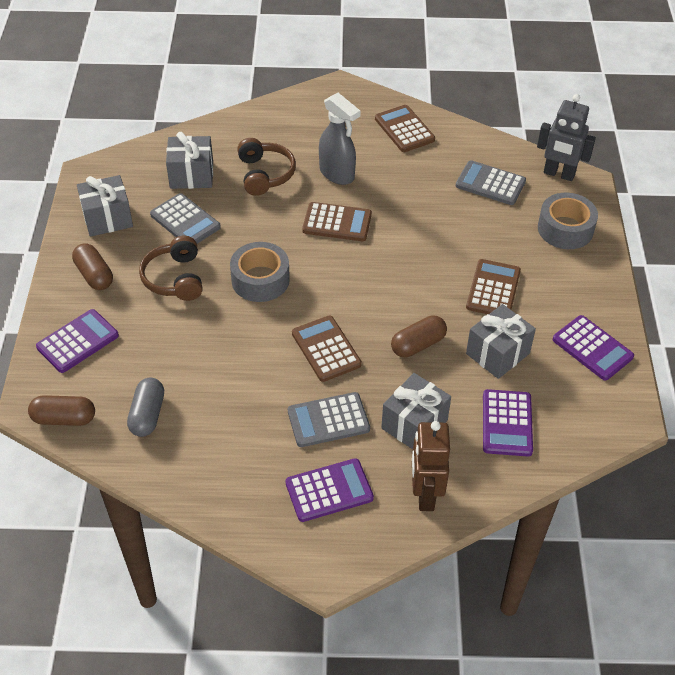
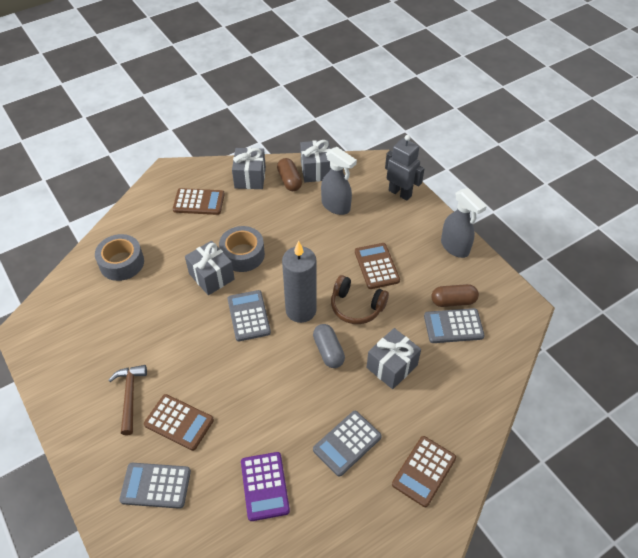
brown capsule: [28,395,95,426] [72,243,113,290] [391,316,447,357] = 3 -> [277,158,302,191] [431,284,479,307] = 2
brown hammer: none = 0 -> [108,365,147,435] = 1
brown headphones: [139,236,203,301] [237,138,296,196] = 2 -> [331,275,389,324] = 1
brown robot: [412,421,450,511] = 1 -> none = 0
grey calculator: [150,193,221,244] [288,392,370,447] [456,160,526,205] = 3 -> [119,463,191,509] [228,290,271,341] [313,411,382,477] [424,308,485,343] = 4
grey candle: none = 0 -> [282,241,317,323] = 1
grey spray bottle: [319,93,360,185] = 1 -> [321,147,357,215] [441,188,487,258] = 2
purple calculator: [36,309,119,373] [285,458,374,522] [483,389,533,456] [553,315,634,381] = 4 -> [241,452,290,521] = 1

